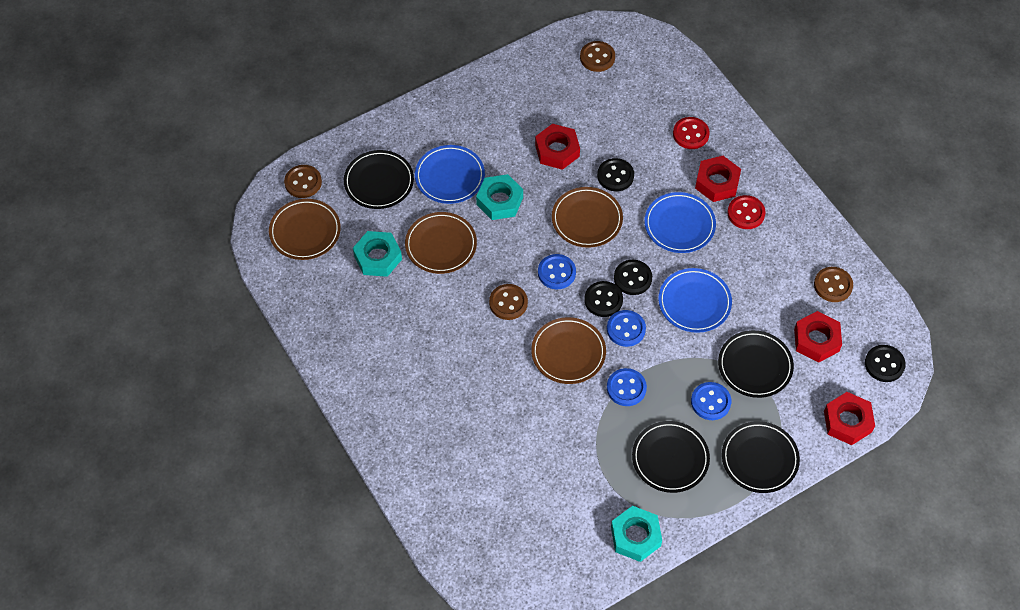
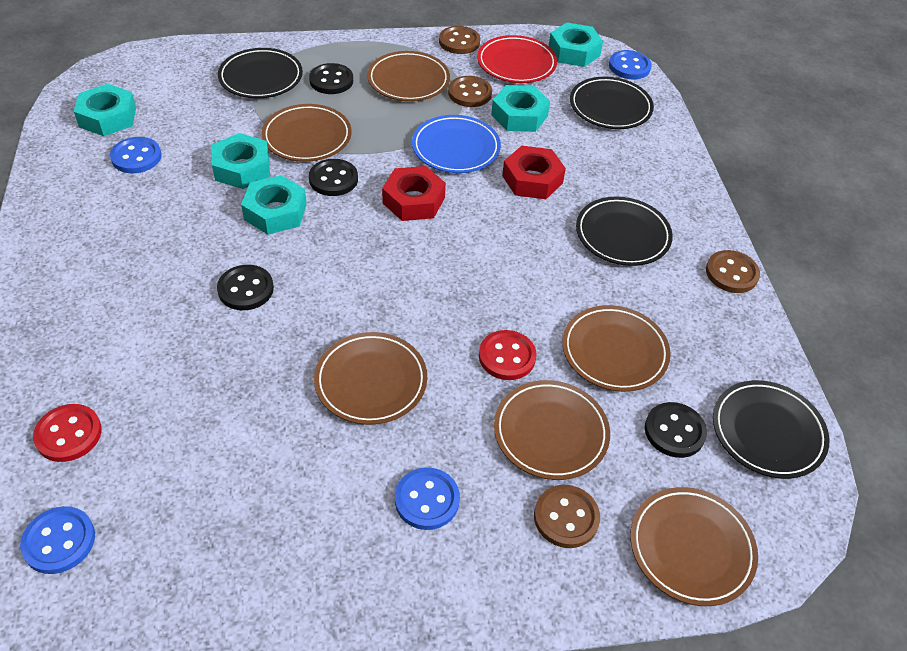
blue plate: [415,145,485,204] [644,192,716,253] [658,268,732,333] = 3 -> [412,115,501,173] = 1
brown plate: [269,199,341,260] [405,212,477,274] [531,317,606,384] [552,187,623,248] = 4 -> [261,104,352,162] [314,332,427,425] [367,51,450,101] [494,380,610,480] [562,305,671,392] [630,487,758,606] = 6
red nut: [535,124,580,170] [695,156,741,202] [794,311,842,363] [824,392,875,445] = 4 -> [382,166,446,221] [502,146,566,199] = 2
red plate: none = 0 -> [477,35,557,83] = 1
turquoise nut: [353,231,402,277] [476,174,523,220] [611,506,662,562] = 3 -> [74,84,136,136] [212,133,270,189] [241,175,307,235] [491,85,550,132] [549,23,603,67] = 5

